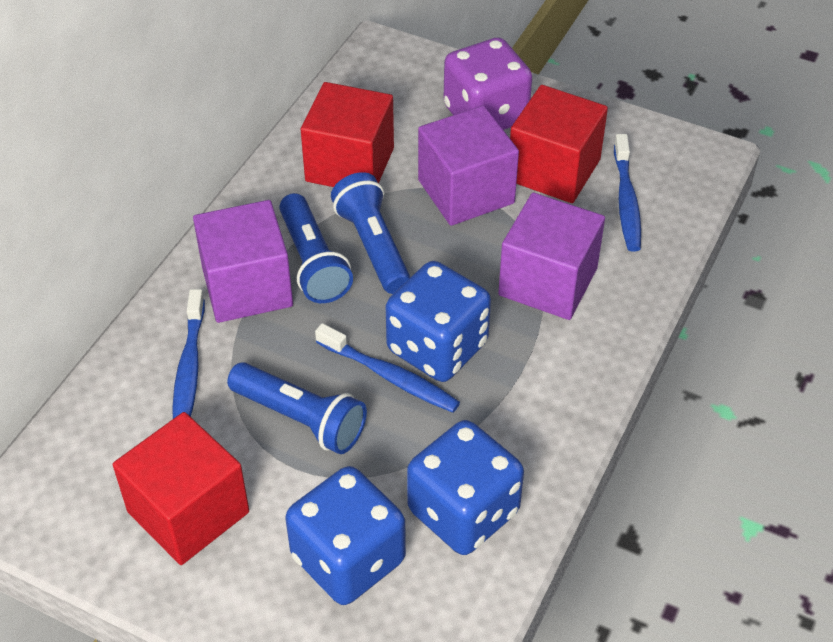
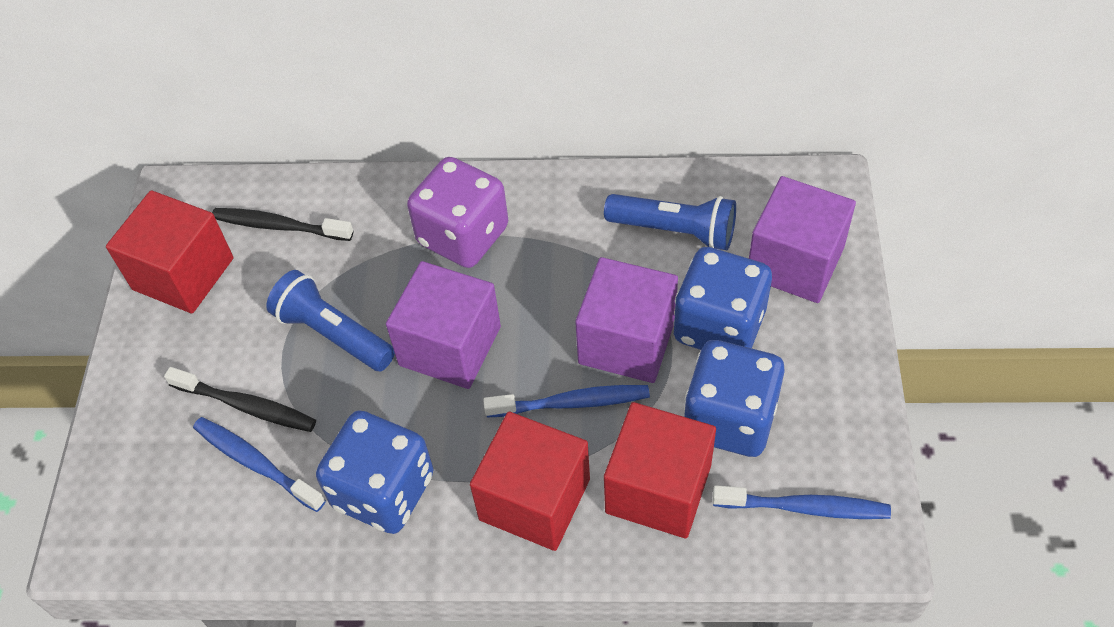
black toothbrush: none = 0 -> [164,367,316,432] [212,208,353,241] = 2
blue flashlight: [227,362,367,454] [279,193,353,303] [331,172,411,294] = 3 -> [266,270,395,371] [604,194,736,250] = 2

